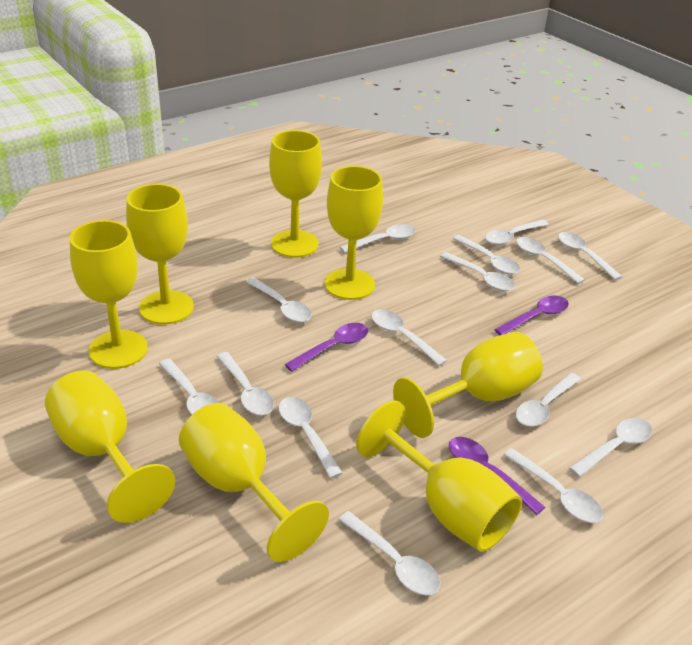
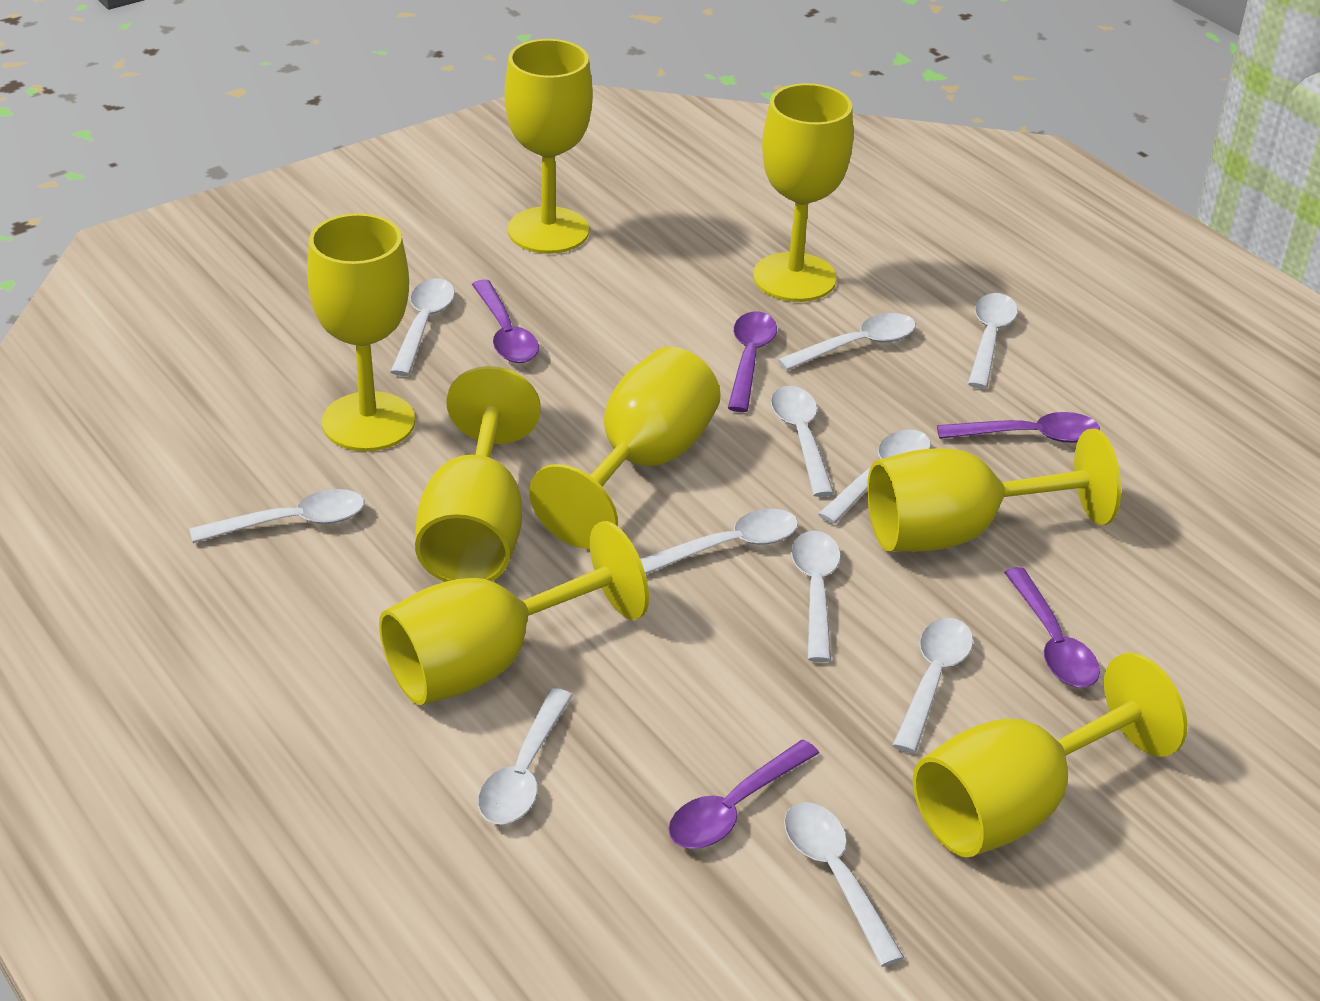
purple spoon: [284,323,368,372] [449,437,545,515] [494,296,569,335] = 3 -> [472,279,539,363] [668,740,819,849] [728,312,777,412] [937,412,1100,443] [1004,567,1100,687] = 5
white spoon: [159,359,219,414] [216,352,274,415] [246,277,312,322] [278,397,343,479] [338,511,440,595] [340,224,416,253] [371,309,447,366] [440,252,515,291] [453,235,520,274] [485,219,549,245] [504,448,603,523] [516,237,585,284] [516,373,581,427] [558,232,622,280] [569,418,652,477] = 15 -> [190,489,365,543] [390,279,455,376] [478,688,573,825] [640,509,798,574] [771,386,834,497] [777,313,916,371] [784,802,904,967] [791,531,841,662] [818,429,931,524] [893,618,973,753] [968,293,1018,389] = 11

